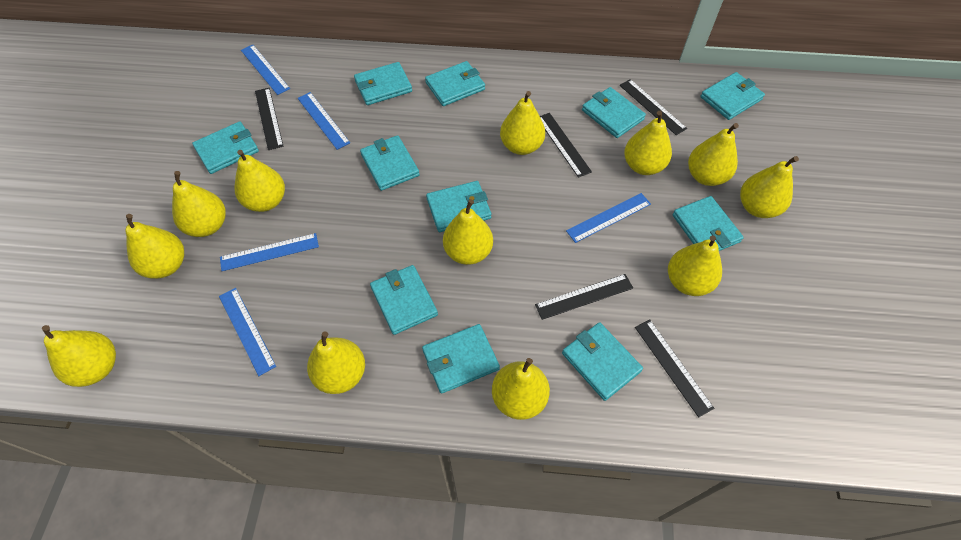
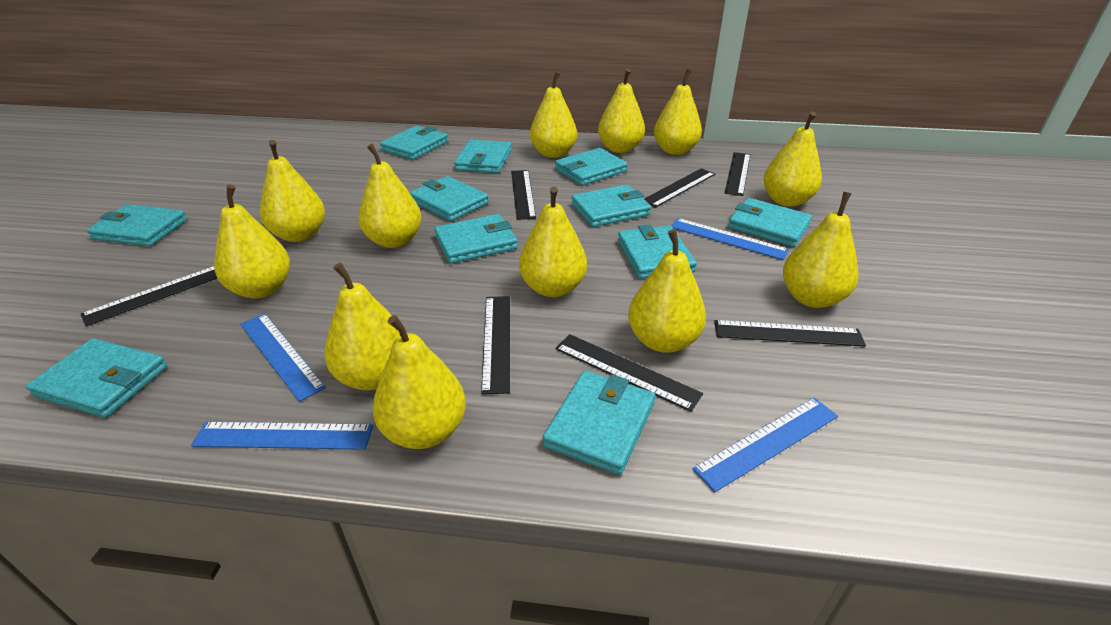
black ruler: [255,88,283,150] [535,274,633,320] [540,113,592,178] [619,79,687,135] [635,319,714,417] = 5 -> [80,266,217,326] [481,296,510,395] [511,170,536,220] [555,334,703,412] [644,168,715,208] [714,320,866,347] [725,152,750,196] = 7
blue ruler: [219,288,276,376] [220,233,319,271] [241,45,290,95] [298,92,350,150] [566,193,651,243] = 5 -> [191,422,373,450] [240,313,326,402] [671,218,789,260] [692,398,838,492] = 4

